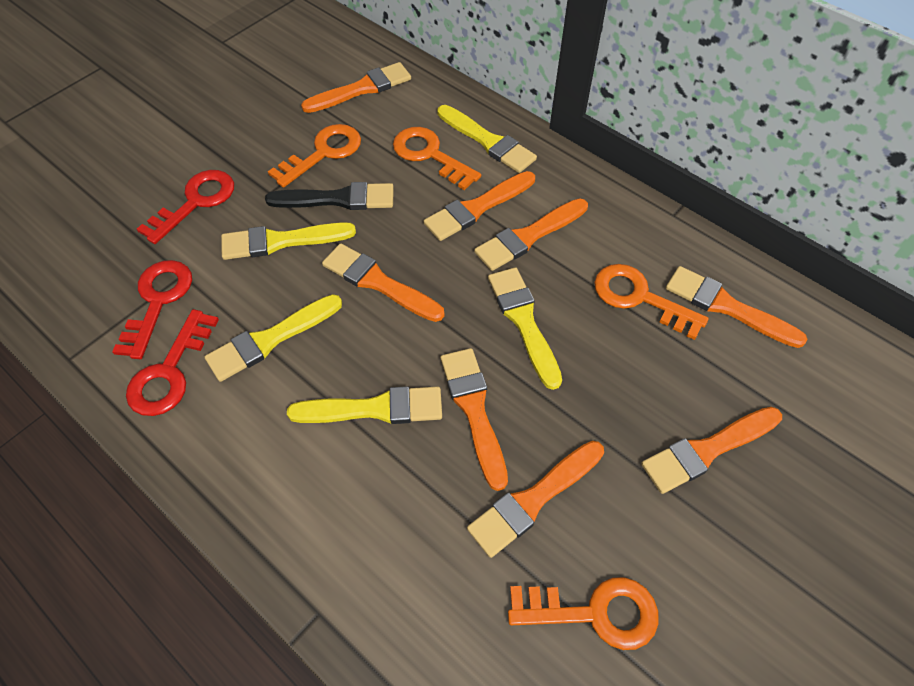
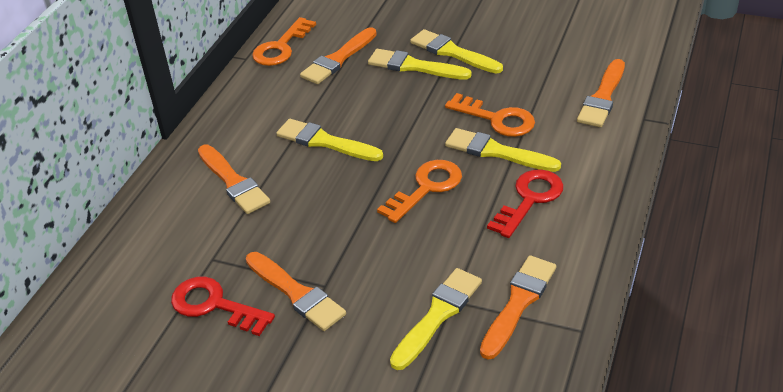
black brush: [265,182,394,210] = 1 -> none = 0
orange brush: [301,62,411,113] [322,243,444,322] [424,171,535,241] [441,348,508,491] [467,441,604,558] [474,198,588,271] [641,407,782,494] [666,266,807,348] = 8 -> [198,145,270,214] [246,252,346,331] [300,27,377,84] [480,255,556,359] [577,59,625,127] = 5
orange key: [268,124,361,188] [393,127,481,190] [508,577,659,650] [594,264,709,340] = 4 -> [252,17,316,66] [377,160,462,223] [445,93,535,137] = 3
red key: [112,260,192,359] [126,309,219,416] [137,170,234,244] = 3 -> [171,277,275,336] [487,169,564,238] = 2

